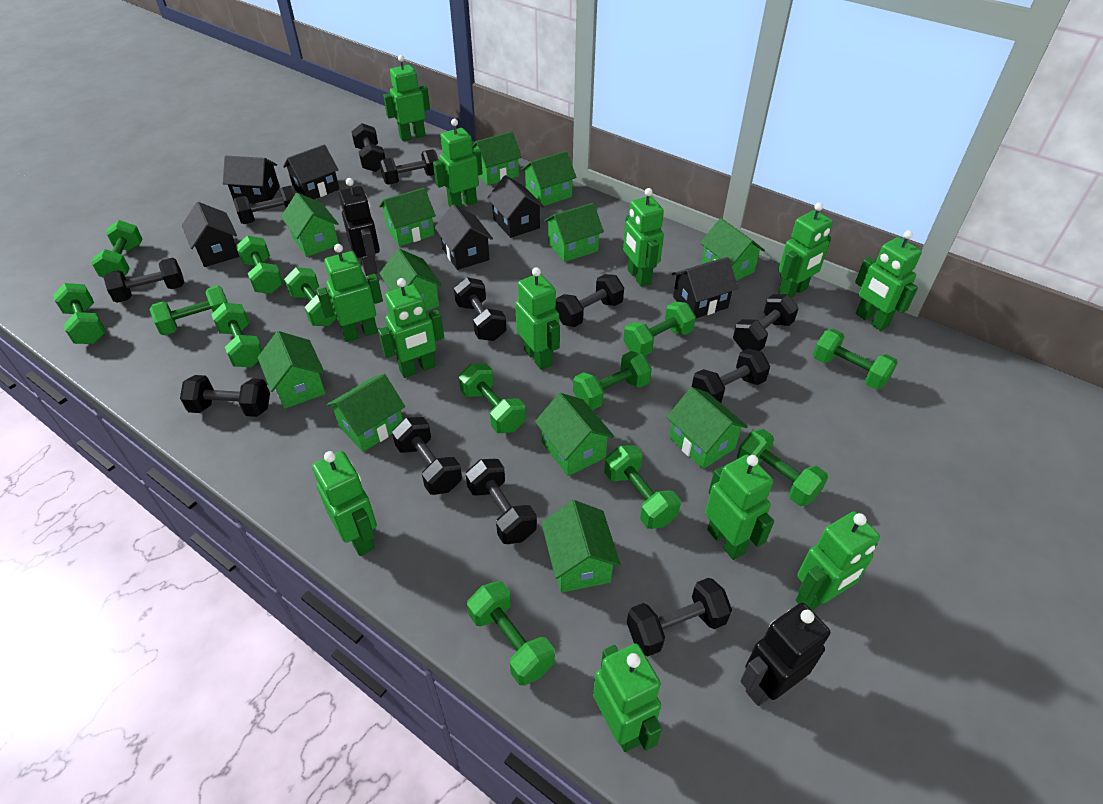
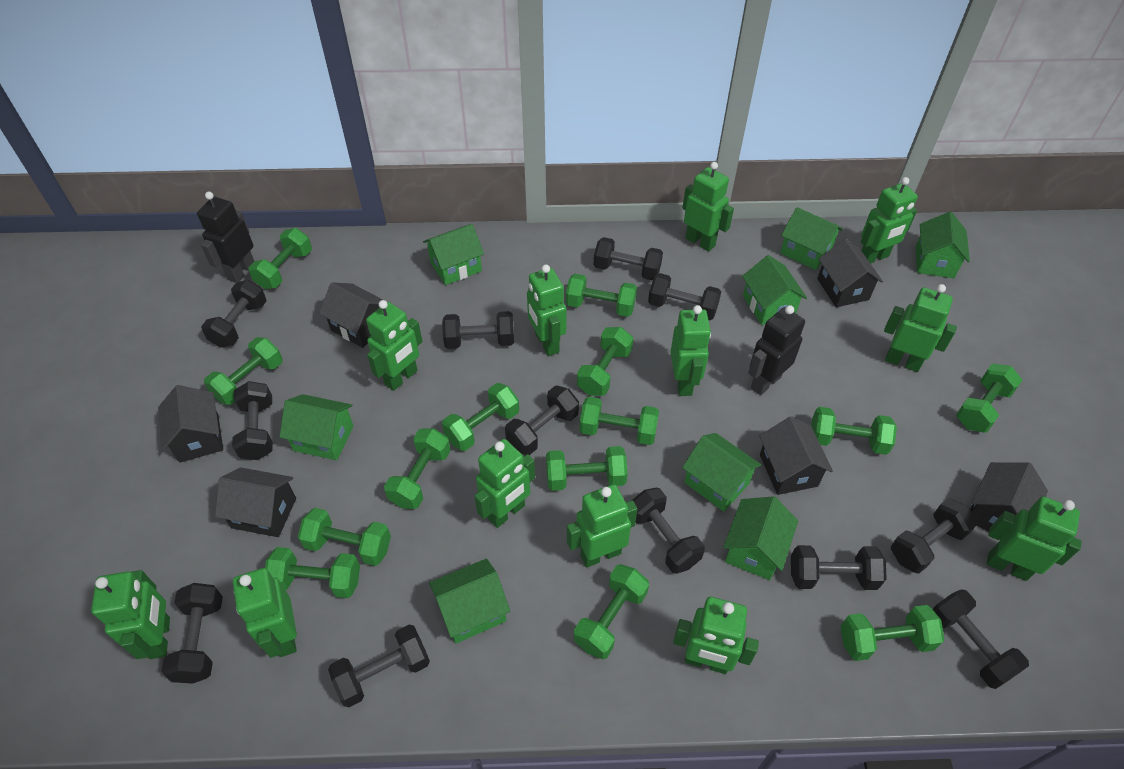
green dumbbell: [53,283,106,344] [91,220,142,277] [149,285,228,335] [211,303,263,367] [236,236,283,294] [284,267,337,326] [459,364,526,433] [467,581,555,686] [573,351,652,410] [604,445,681,529] [623,301,696,356] [737,429,828,506] [813,329,898,390] = 13 -> [204,337,283,405] [248,228,312,289] [265,547,360,598] [298,508,391,566] [384,428,451,509] [442,383,519,451] [546,446,628,491] [566,274,637,317] [574,564,649,659] [577,327,633,396] [579,397,659,445] [811,407,897,455] [841,605,944,661] [956,364,1022,433] = 14
green house: [258,331,326,409] [281,193,339,257] [327,374,405,452] [379,188,436,246] [379,249,442,311] [472,131,522,185] [521,151,577,206] [535,393,614,476] [541,500,621,593] [544,203,604,262] [667,387,748,469] [700,218,765,281] = 12 -> [280,394,354,460] [423,224,484,285] [429,558,510,643] [682,433,761,512] [724,496,798,580] [742,255,807,325] [780,207,843,270] [916,212,970,278] = 8

